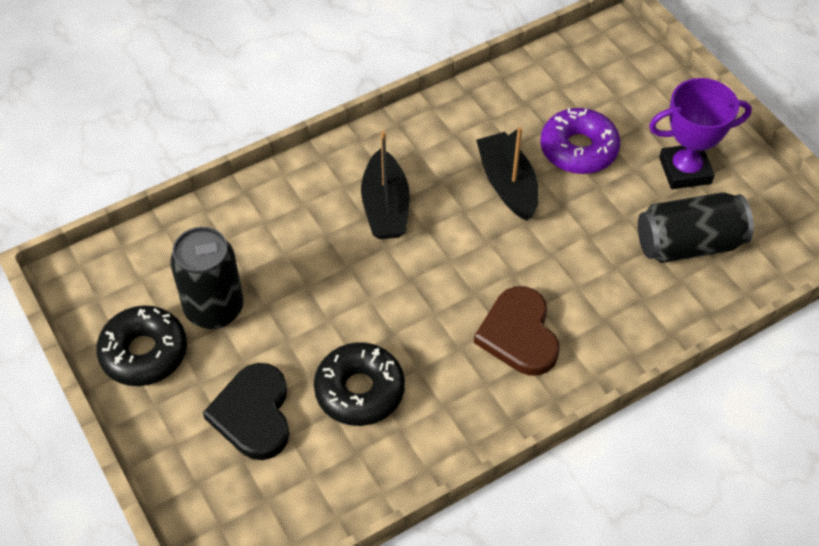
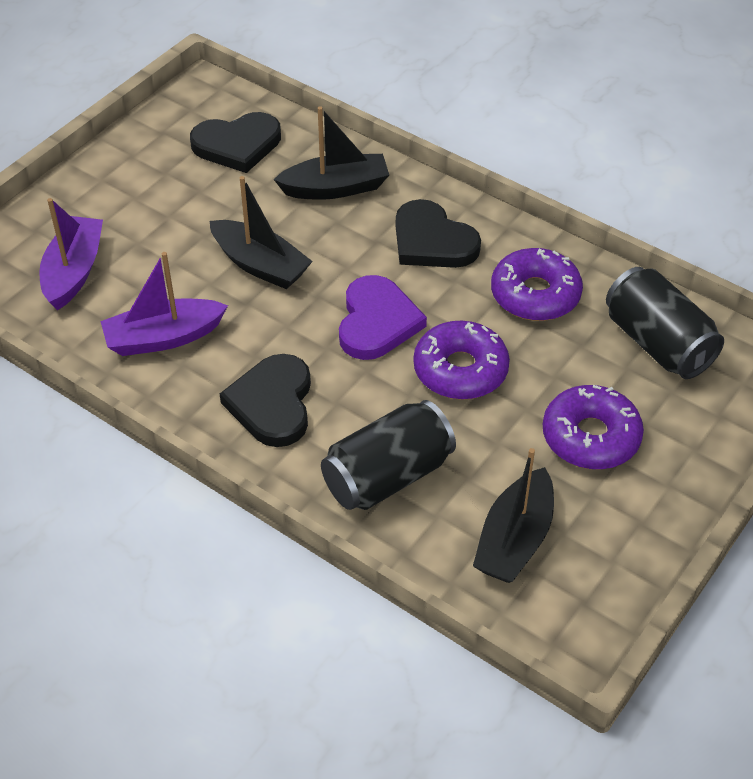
black boat: [361,131,410,239] [476,127,539,221] = 2 -> [209,176,313,289] [274,106,389,200] [473,448,554,583] = 3
black donut: [96,305,187,386] [314,342,405,426] = 2 -> none = 0
black heart: [203,363,290,460] = 1 -> [190,112,281,173] [220,354,311,447] [396,199,481,268] = 3
brown heart: [474,286,560,375] = 1 -> none = 0
purple boat: none = 0 -> [39,198,103,310] [101,252,228,356] = 2
purple donut: [540,108,620,174] = 1 -> [414,321,510,400] [491,248,583,321] [543,385,644,469] = 3
purple heart: none = 0 -> [339,275,427,360] = 1
purple trophy: [649,78,752,189] = 1 -> none = 0

